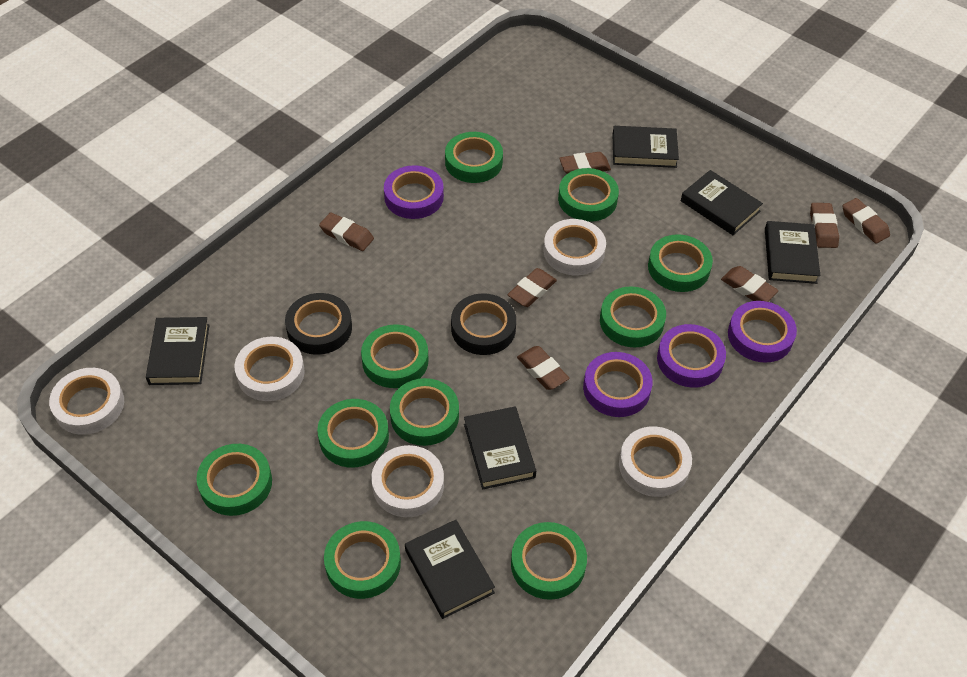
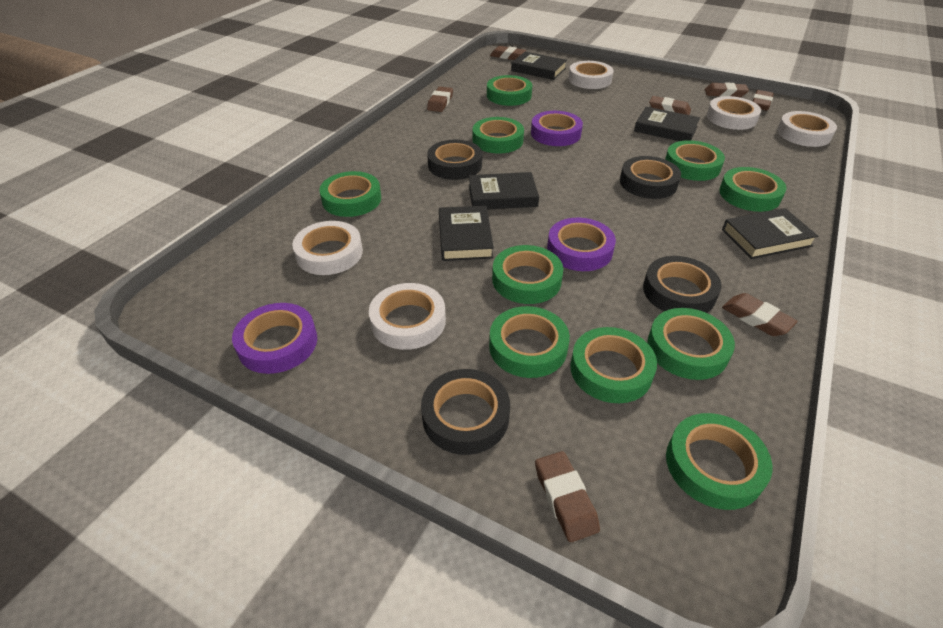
black book: [146,317,210,385] [405,520,495,619] [464,407,536,489] [613,126,679,168] [681,170,763,235] [765,221,821,284] = 6 -> [439,206,494,261] [469,172,539,210] [511,52,567,80] [634,107,700,141] [722,208,818,259] = 5
black tape: [285,293,352,355] [451,293,516,355] = 2 -> [421,369,510,455] [427,140,482,180] [620,156,681,199] [643,256,722,313] = 4
purple tape: [384,165,444,219] [583,352,653,417] [657,324,726,388] [728,301,797,363] = 4 -> [232,303,317,374] [531,111,583,146] [547,218,616,271] = 3

